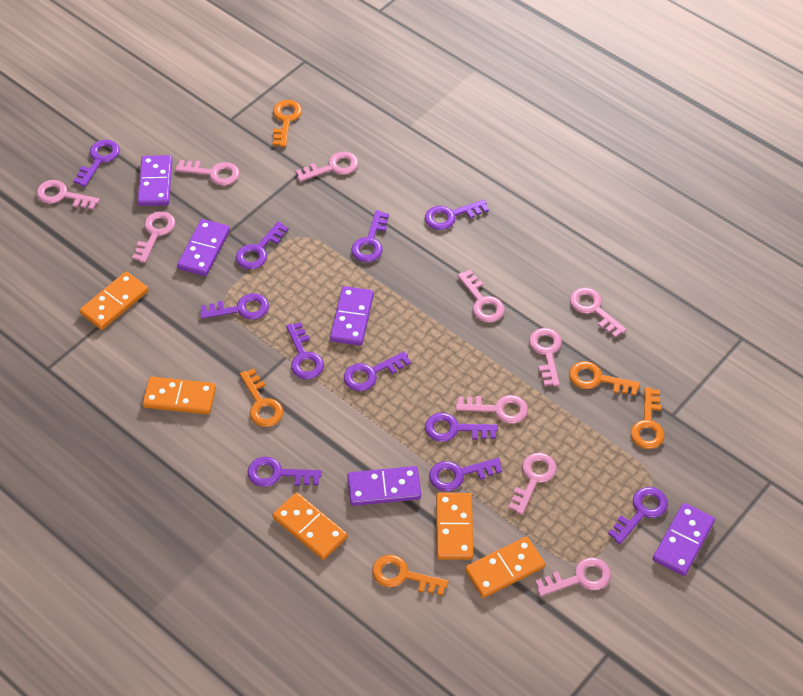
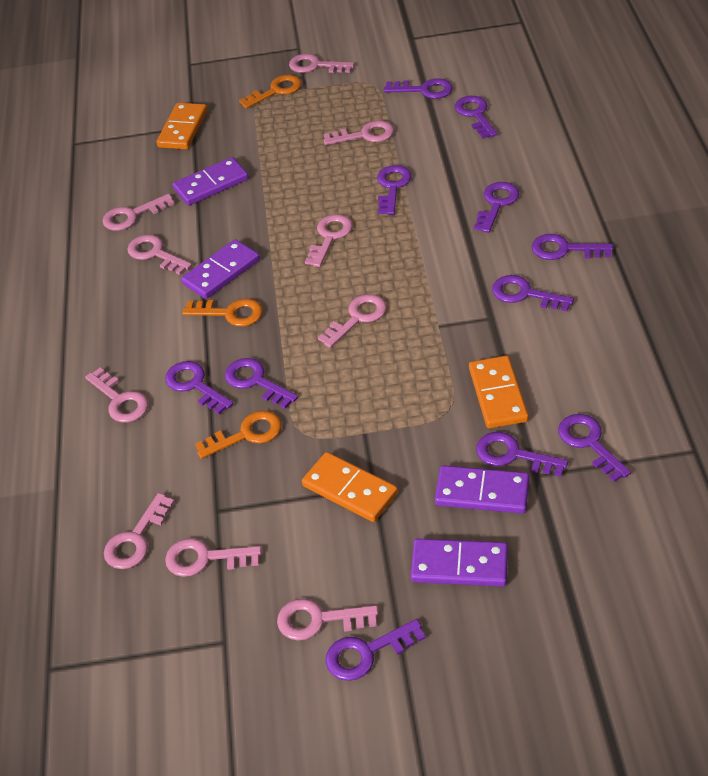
orange domino: [79,271,148,330] [143,377,216,414] [272,492,347,560] [436,493,473,560] [465,536,545,598] = 5 -> [156,103,207,149] [302,452,398,522] [469,356,529,428] = 3
orange key: [240,368,283,427] [273,100,302,147] [372,555,449,596] [569,361,640,396] [631,387,665,449] = 5 -> [182,299,263,327] [195,410,282,459] [239,75,302,109] = 3
purple domino: [137,155,172,206] [177,219,230,276] [330,286,374,346] [347,466,421,506] [653,503,715,576] = 5 -> [173,157,249,206] [181,239,260,299] [411,538,508,587] [435,465,530,514] = 4

